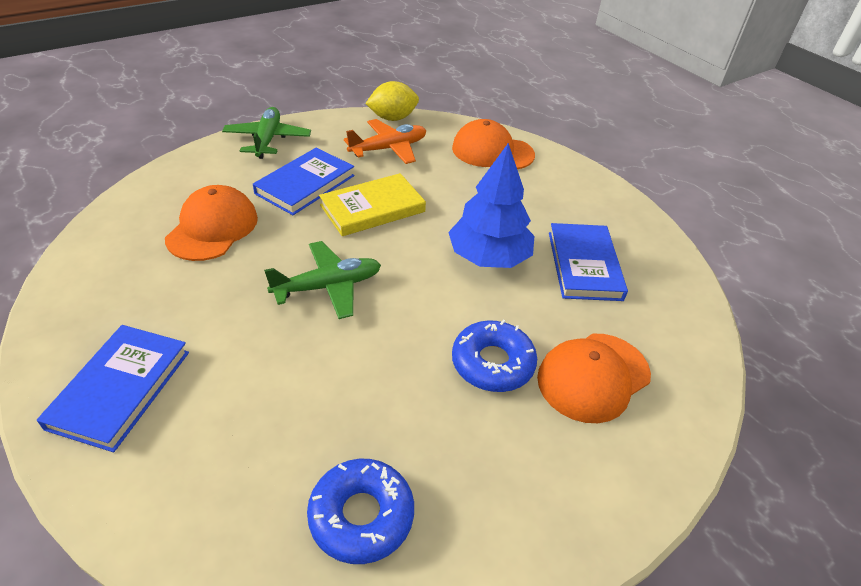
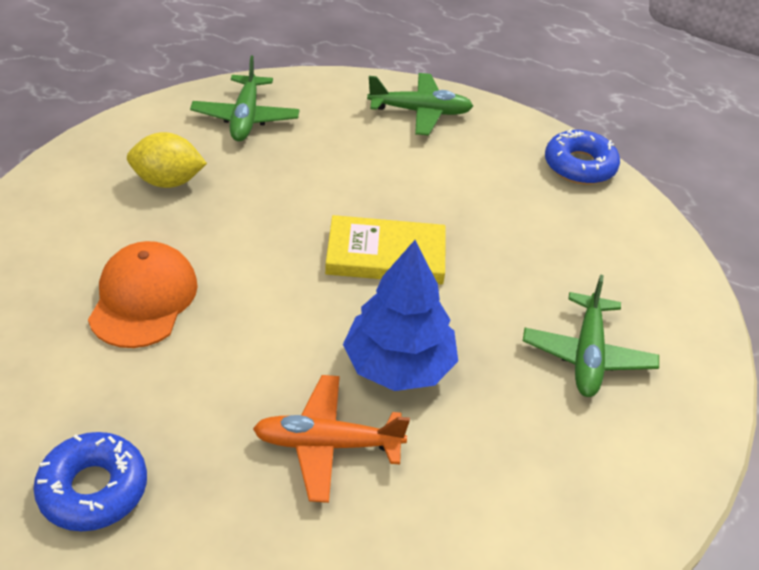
blue book: [37,325,189,452] [253,148,354,215] [549,223,628,301] = 3 -> none = 0
green plane: [222,107,311,159] [264,241,381,319] = 2 -> [190,56,299,141] [367,73,473,136] [523,274,659,397] = 3
orange cap: [165,185,258,261] [452,119,535,169] [537,334,651,423] = 3 -> [88,241,198,348] = 1

